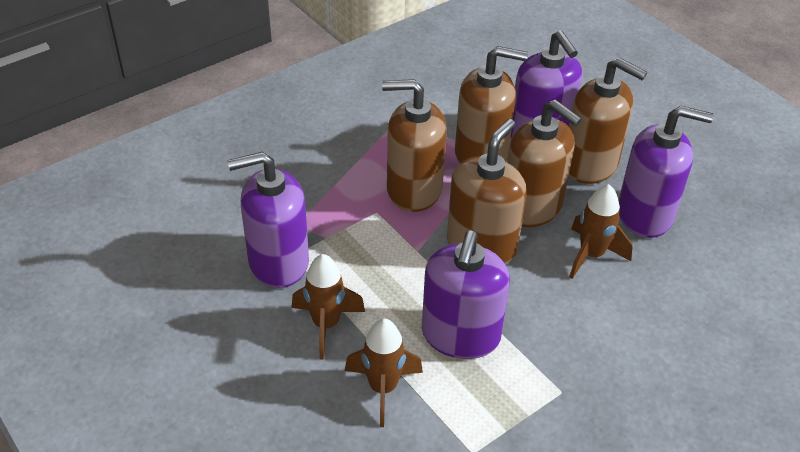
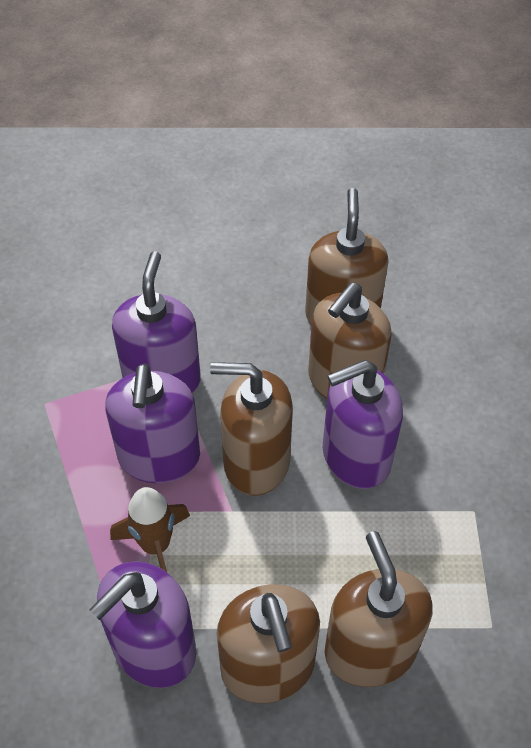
brown rocket: [291,254,365,360] [345,319,423,427] [570,184,633,279] = 3 -> [110,487,190,572] = 1

